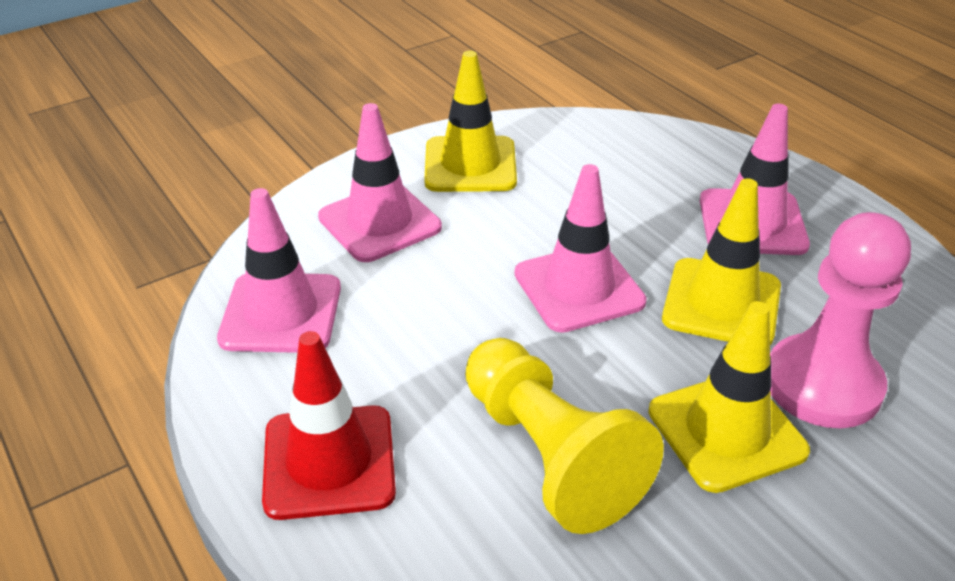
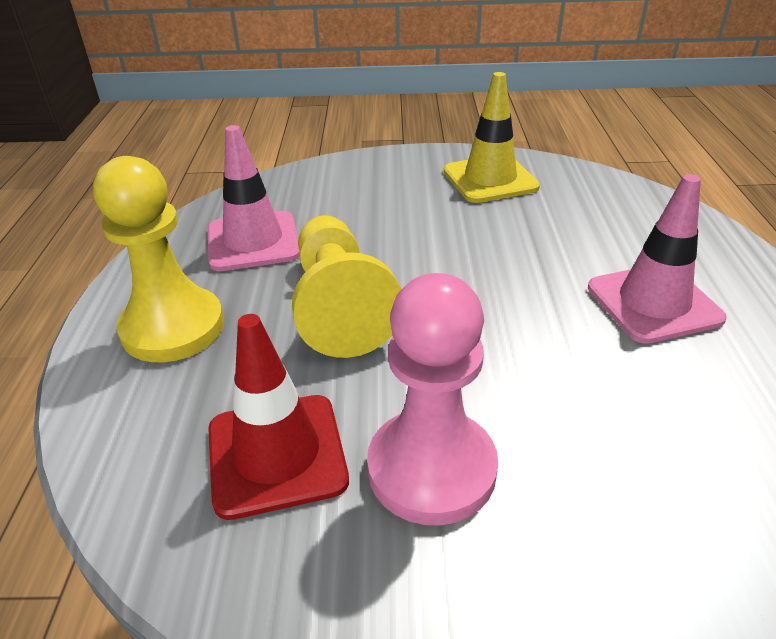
pink traffic cone: [217,188,341,353] [318,103,442,262] [515,164,647,333] [700,104,810,255] = 4 -> [208,125,300,271] [588,174,727,344] = 2
yellow pawn: [465,338,664,534] = 1 -> [93,156,224,362] [292,215,401,358] = 2
yellow traffic cone: [424,50,517,192] [648,301,810,493] [662,178,781,345] = 3 -> [444,72,540,203] = 1

